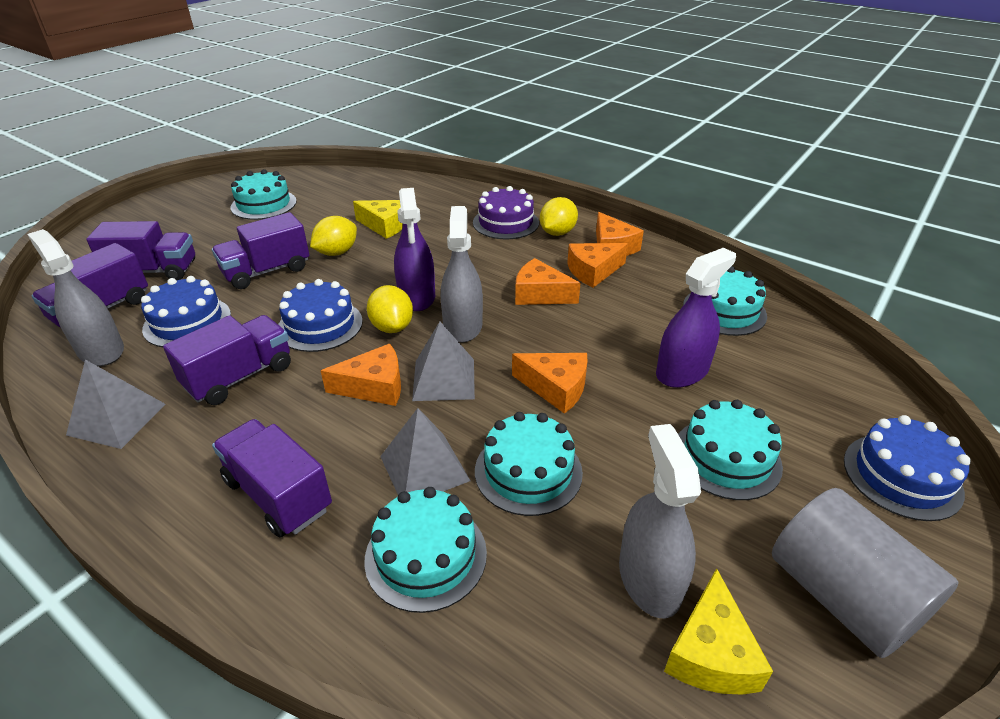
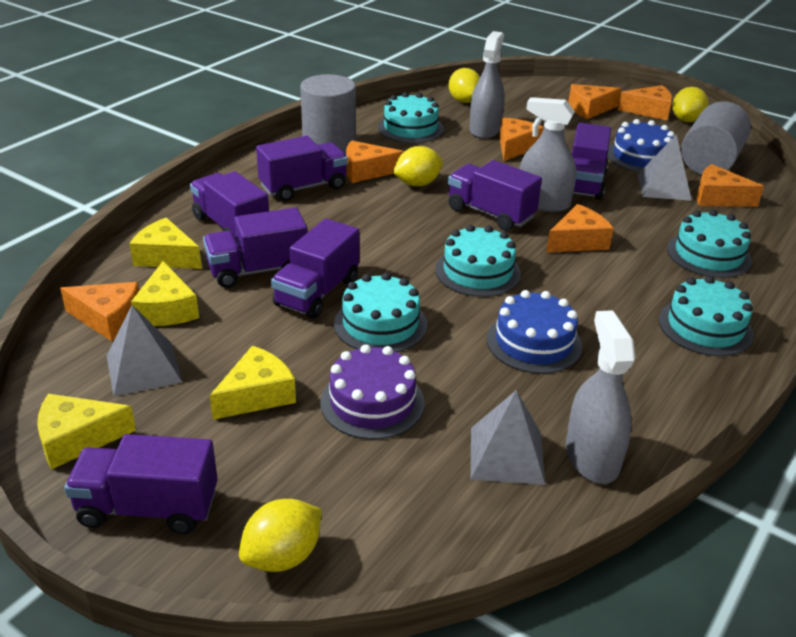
blue cake: [141,276,231,347] [278,279,363,352] [844,415,971,521] = 3 -> [487,290,582,374] [607,119,675,172] = 2
grey cylinder: [772,488,958,658] = 1 -> [300,74,356,155] [681,101,751,175] = 2
orange cheese: [321,344,401,406] [512,353,587,414] [515,258,581,305] [567,243,628,288] [596,212,644,256] = 5 -> [60,282,139,341] [346,140,404,183] [499,118,544,161] [546,204,614,253] [568,84,621,119] [618,85,673,120] [697,164,764,207] = 7
purple spray bottle: [394,188,435,311] [656,248,736,388] = 2 -> none = 0
purple truck: [31,243,148,327] [86,221,195,280] [163,315,291,405] [212,212,309,289] [212,419,332,538] = 5 -> [64,434,218,534] [190,171,269,239] [203,208,308,288] [256,136,348,201] [271,218,359,319] [448,160,542,231] [571,123,611,200] = 7
yellow cheese: [353,200,403,239] [664,568,773,695] = 2 -> [37,394,136,470] [129,217,202,269] [131,261,199,326] [210,346,296,420] = 4
yellow lemon: [310,216,357,256] [367,285,413,333] [540,197,578,236] = 3 -> [239,499,322,572] [393,146,443,186] [449,68,480,103] [672,87,708,122] = 4

